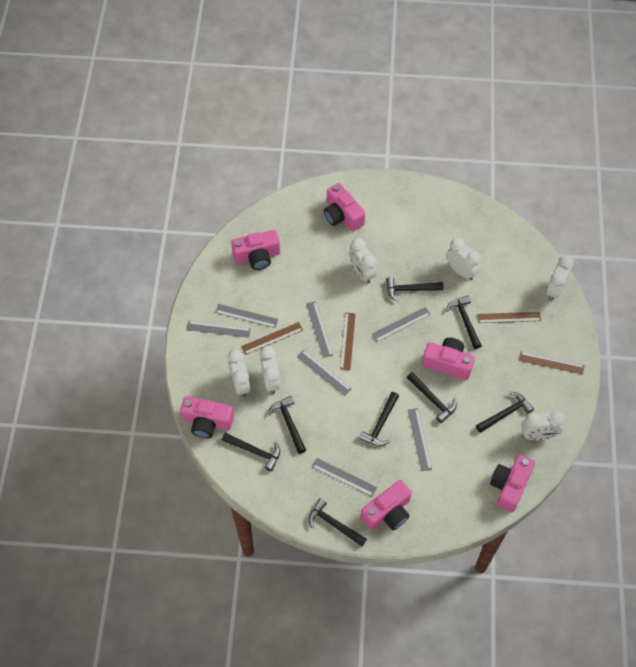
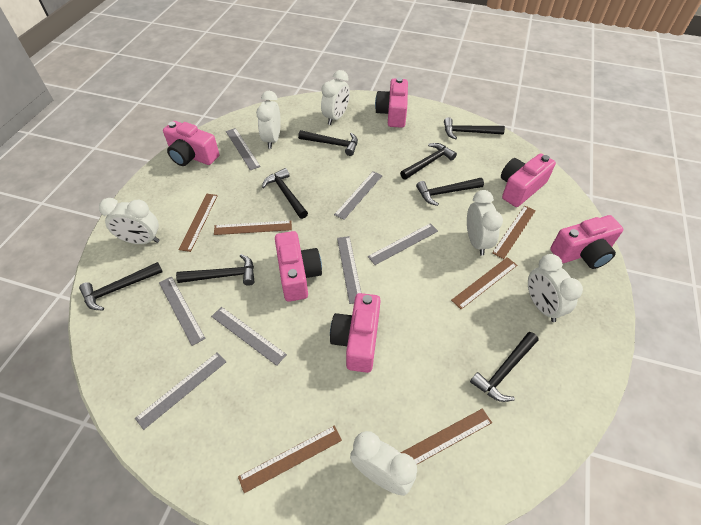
brown ruler: [241,322,303,355] [340,313,356,370] [477,312,541,323] [519,352,585,374] = 4 -> [179,194,218,252] [214,220,292,235] [238,425,342,493] [401,408,492,465] [451,257,517,309] [492,206,536,259] = 6

